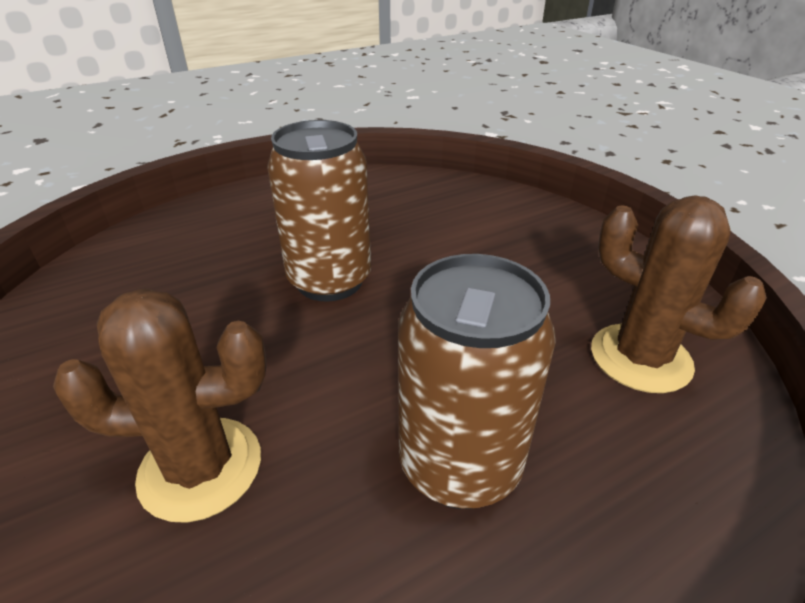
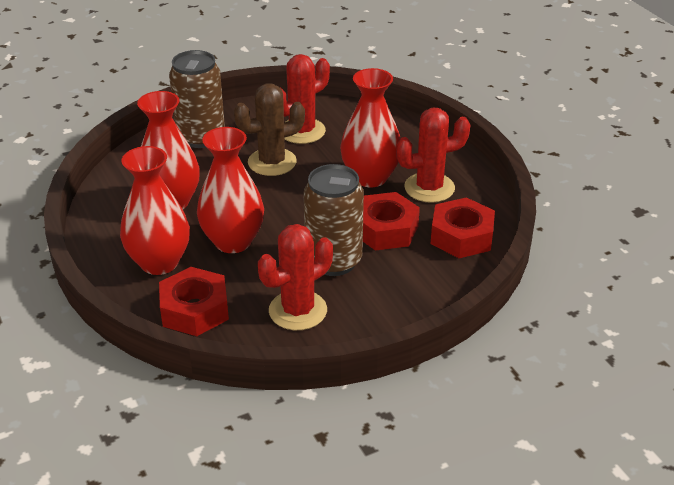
brown cactus: [53,288,267,523] [591,195,767,393] = 2 -> [234,83,305,176] = 1
red cactus: none = 0 -> [258,224,333,330] [280,54,330,144] [396,108,470,203] = 3
red nut: none = 0 -> [159,267,229,336] [363,192,420,250] [431,197,495,258] = 3
red vase: none = 0 -> [120,146,190,275] [137,91,200,209] [197,127,264,253] [340,68,401,188] = 4

